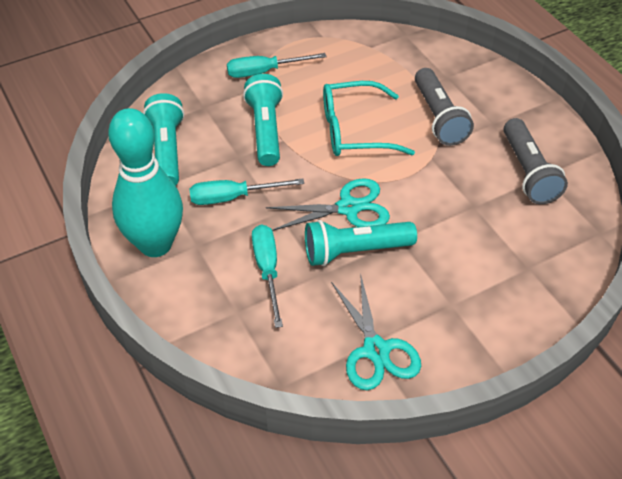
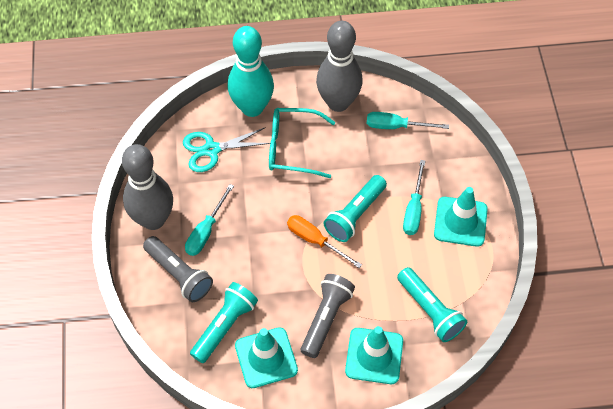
grey bowling pin: none = 0 -> [122,144,173,230] [316,21,363,112] = 2
orange screwdriver: none = 0 -> [287,215,362,268] = 1
turquoise scissors: [266,178,390,231] [331,273,421,390] = 2 -> [183,127,270,172] = 1
turquoise traffic cone: none = 0 -> [235,327,298,388] [345,326,403,384] [434,187,488,247] = 3

